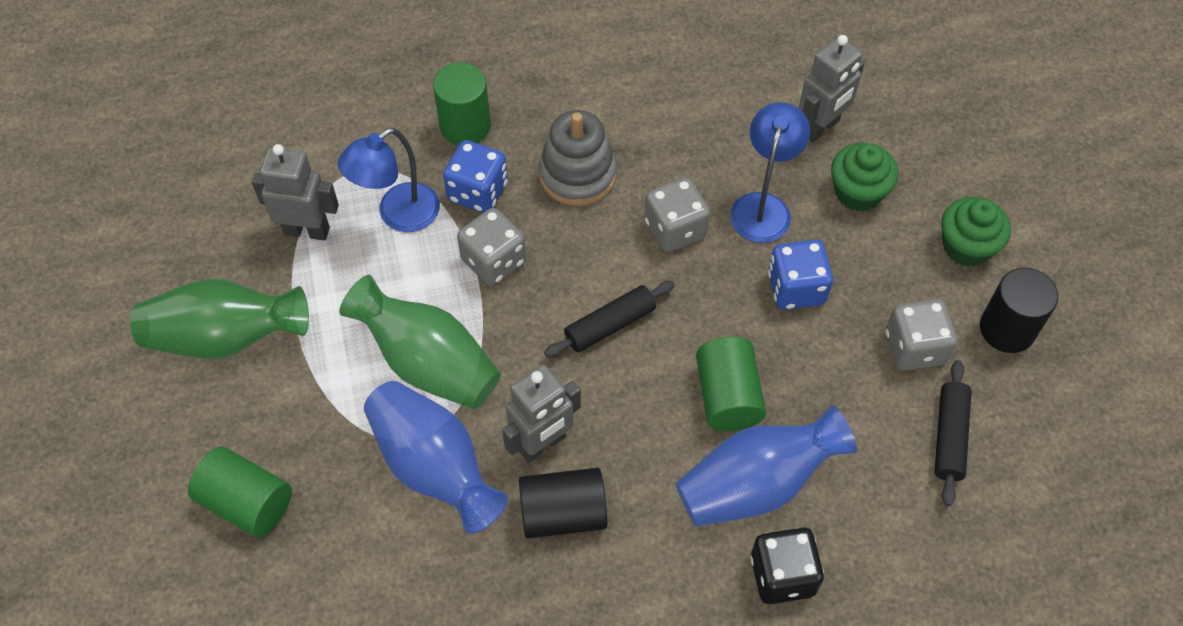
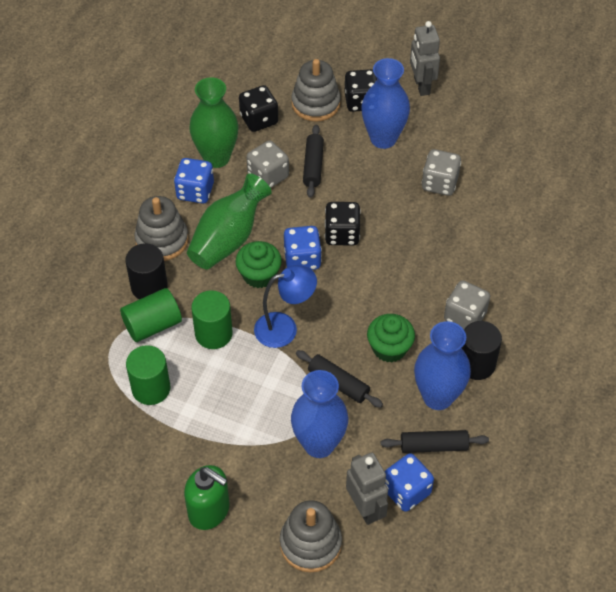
black dice: [750,528,824,604] = 1 -> [239,85,278,132] [325,202,361,246] [345,69,377,112] = 3
black rolling pin: [544,281,675,357] [934,360,971,506] = 2 -> [296,350,383,408] [303,125,324,198] [381,430,489,453] = 3
blue dice: [443,140,508,213] [768,240,833,310] = 2 -> [174,158,214,204] [284,226,322,270] [385,453,434,512] = 3
blue lamp: [338,128,440,232] [730,102,810,243] = 2 -> [254,265,317,348] = 1
blue vase: [364,381,508,534] [676,405,857,526] = 2 -> [291,370,348,458] [361,58,410,149] [414,321,471,410] = 3
green soap dispenser: none = 0 -> [184,465,230,530] = 1
grey robot: [252,144,339,241] [502,364,581,463] [799,35,864,143] = 3 -> [346,453,388,525] [410,21,440,96] = 2
grey stacking toy: [539,110,617,206] = 1 -> [134,196,189,261] [280,500,342,572] [291,59,341,122] = 3

